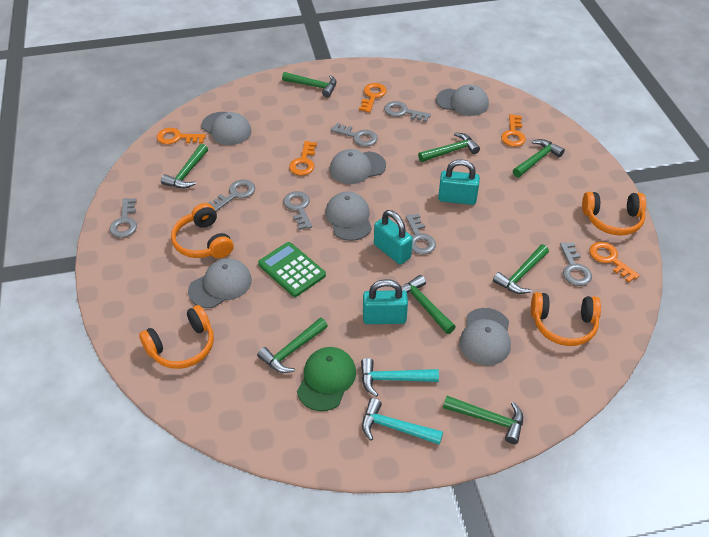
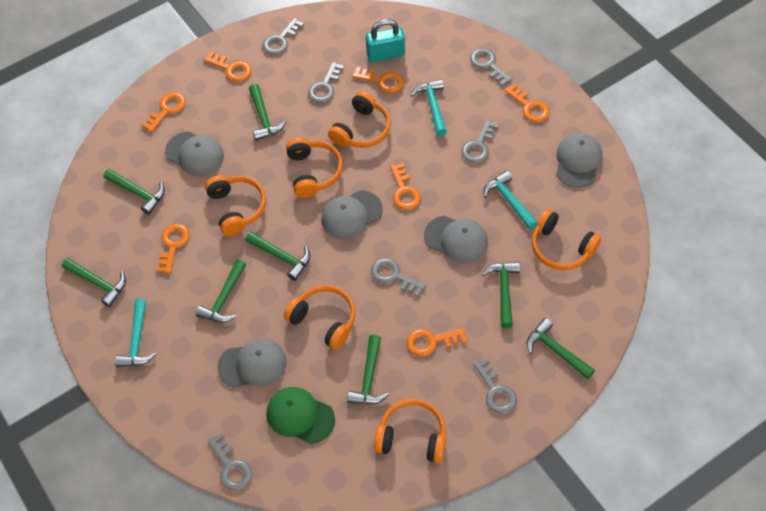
green calculator: [258,242,326,297] = 1 -> none = 0
grey cap: [188,258,252,308] [201,112,252,145] [325,191,372,241] [330,149,386,184] [436,85,489,116] [459,308,511,366] = 6 -> [165,132,224,176] [217,338,287,388] [321,191,383,239] [424,216,488,263] [556,133,602,188] = 5
orange headphones: [139,305,214,369] [171,203,233,258] [531,292,601,346] [582,192,646,236] = 4 -> [205,175,266,236] [284,285,355,350] [286,137,343,198] [328,91,391,148] [374,399,446,463] [531,209,601,270] = 6
orange key: [157,128,206,144] [289,141,317,176] [359,83,387,113] [501,114,526,147] [589,242,639,283] = 5 -> [142,92,186,132] [156,224,190,274] [204,51,251,82] [352,67,404,93] [390,163,421,210] [407,328,467,356] [505,83,550,122] = 7
turquoise hammer: [361,358,439,397] [362,398,443,445] = 2 -> [115,299,156,367] [411,79,447,136] [483,170,537,230] = 3
turquoise padlock: [363,279,408,324] [374,210,413,264] [438,159,480,205] = 3 -> [366,19,405,62] = 1

